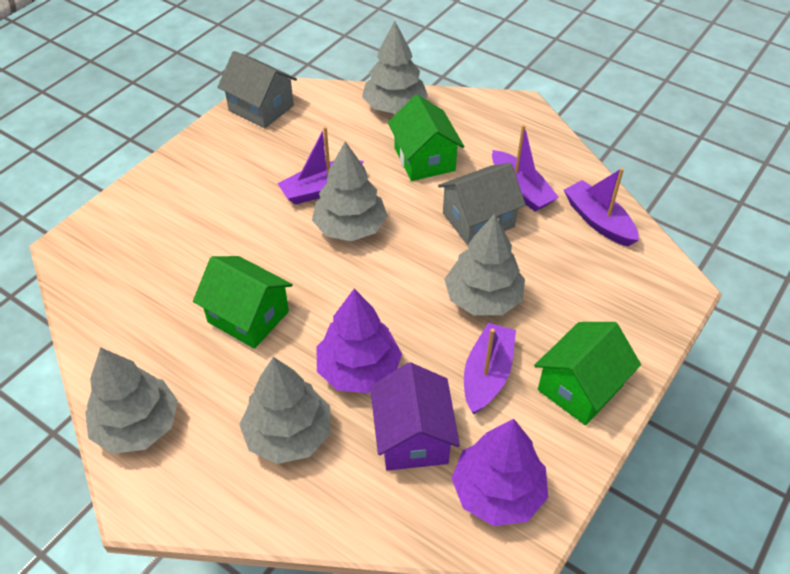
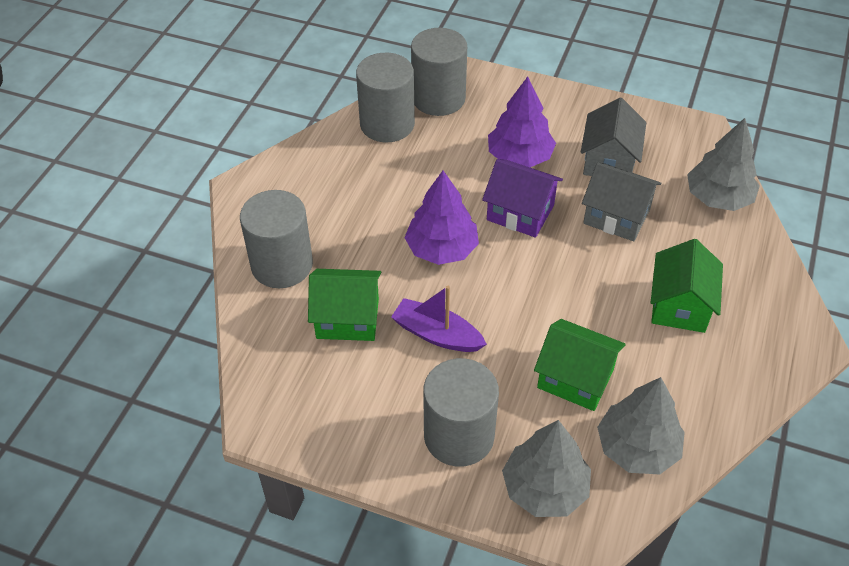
grey cylinder: none = 0 -> [240,190,313,288] [356,53,415,142] [411,28,467,116] [423,358,499,467] = 4
grey tree: [85,347,178,454] [239,357,331,464] [312,141,388,241] [362,21,428,114] [444,214,525,315] = 5 -> [502,420,591,517] [597,377,685,474] [687,118,760,211] = 3
purple boat: [277,126,364,205] [464,323,516,414] [492,124,559,212] [564,168,639,246] = 4 -> [391,286,487,352] = 1

